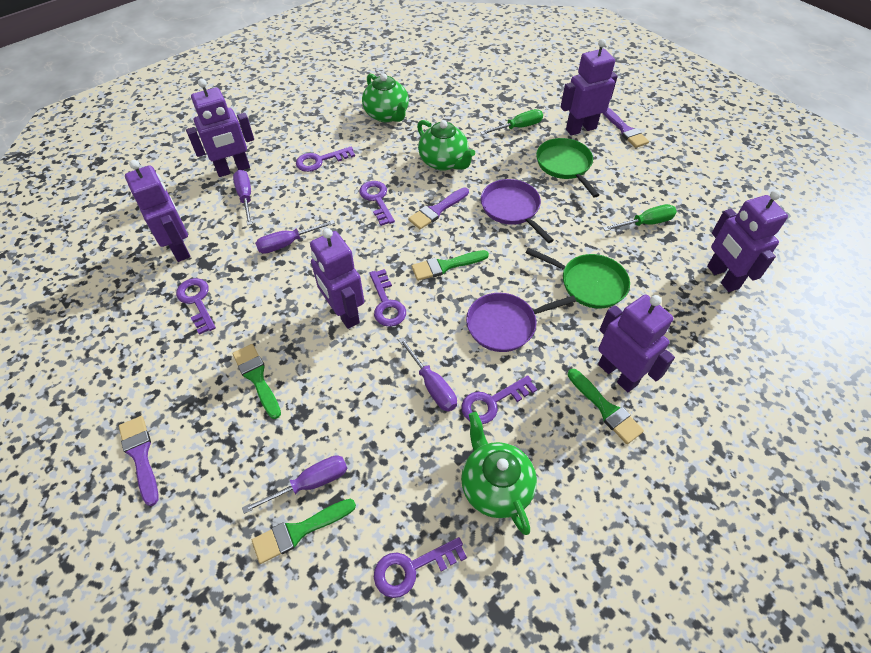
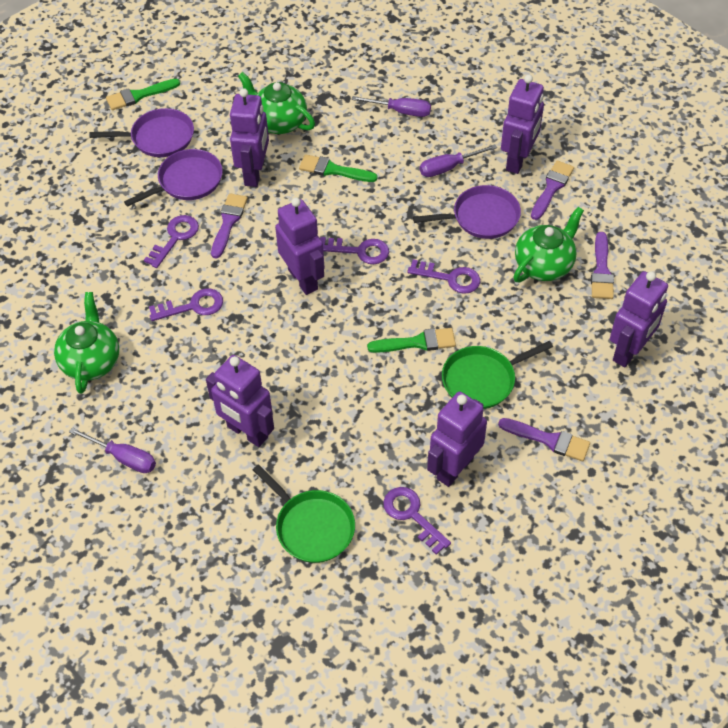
green brush: [232,344,281,419] [252,499,356,564] [411,250,489,281] [567,369,644,444] = 4 -> [106,79,180,110] [299,154,378,182] [367,328,456,353] = 3
green screwdriver: [480,109,543,135] [603,204,677,231] = 2 -> none = 0
purple brush: [119,416,159,506] [408,188,469,229] [603,108,649,148] = 3 -> [211,193,248,259] [498,418,590,461] [531,160,574,220] [591,232,614,299] = 4
purple key: [176,278,216,335] [296,147,355,172] [359,181,395,226] [370,269,406,327] [374,537,467,598] [461,375,537,424] = 6 -> [144,215,199,268] [149,288,223,321] [320,237,389,264] [383,487,451,555] [407,259,480,294] = 5
purple pan: [466,293,576,352] [481,179,554,243] = 2 -> [89,108,194,157] [124,149,223,207] [413,185,521,239] = 3
purple screwdriver: [233,170,252,225] [242,455,347,514] [255,220,335,254] [398,337,457,411] = 4 -> [69,427,156,473] [352,96,431,117] [420,144,497,177] = 3

